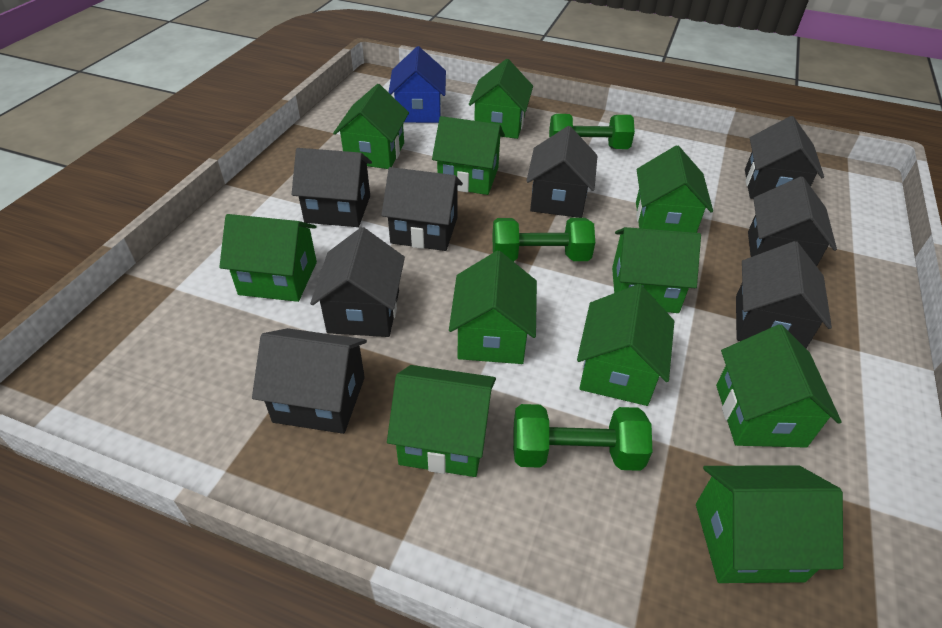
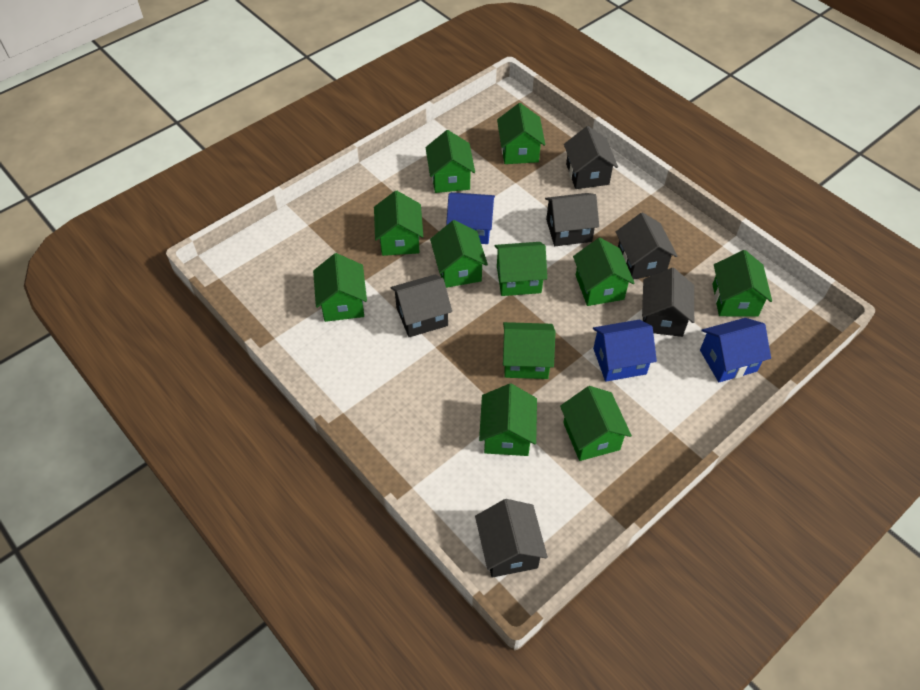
black house: [252,328,367,434] [292,148,372,227] [310,227,405,337] [381,167,463,251] [526,126,597,218] [736,241,832,348] [745,116,824,199] [748,177,837,266] = 8 -> [391,275,452,337] [475,499,548,578] [545,193,599,246] [564,126,618,189] [616,212,677,280] [642,268,694,337] = 6
blue house: [389,46,446,123] = 1 -> [446,192,495,244] [593,320,657,382] [700,318,771,382] = 3
green dumbbell: [492,218,595,262] [513,404,652,471] [549,114,635,149] = 3 -> none = 0

